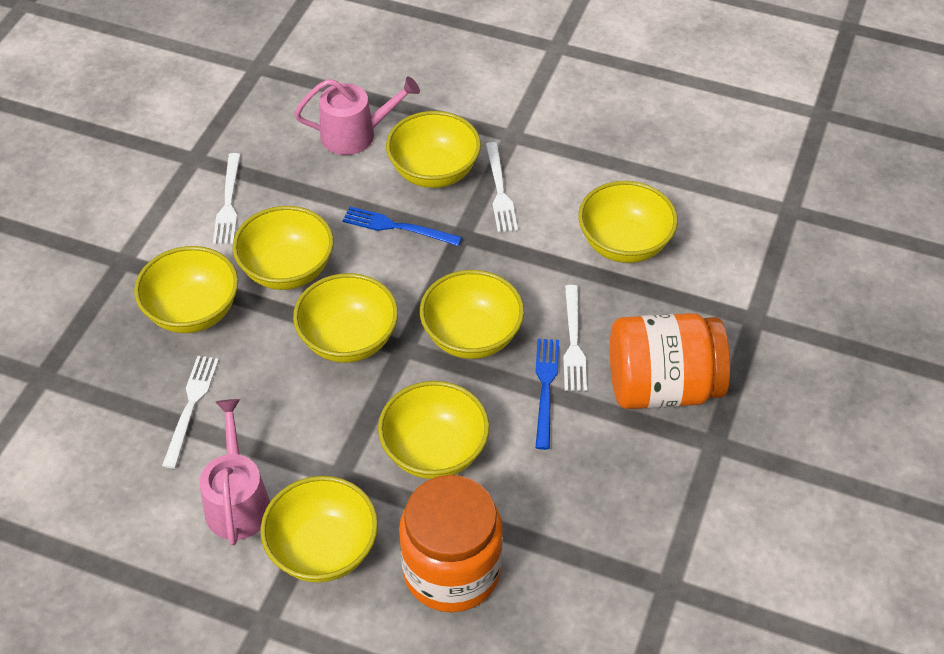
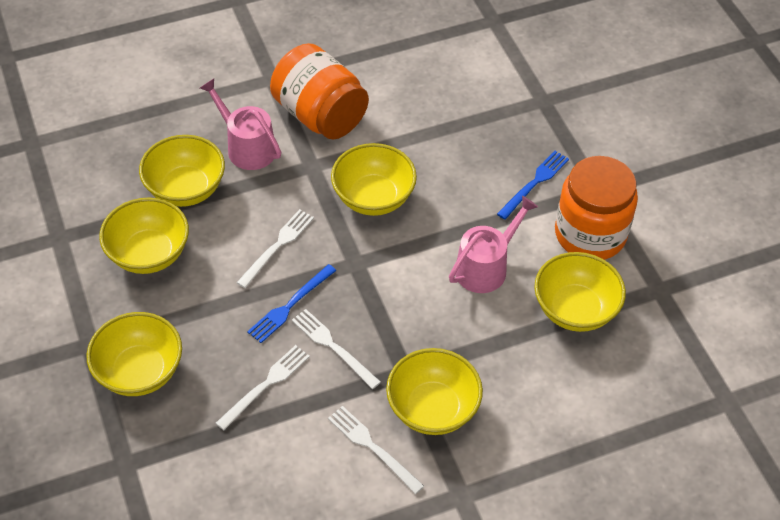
yellow bowl: [134,246,238,333] [232,206,334,290] [260,476,378,583] [293,273,398,363] [378,381,489,479] [386,111,481,188] [420,270,524,359] [578,181,678,263] = 8 -> [86,312,182,396] [99,198,189,274] [139,135,225,207] [331,143,417,216] [386,348,483,435] [534,252,626,332] = 6

